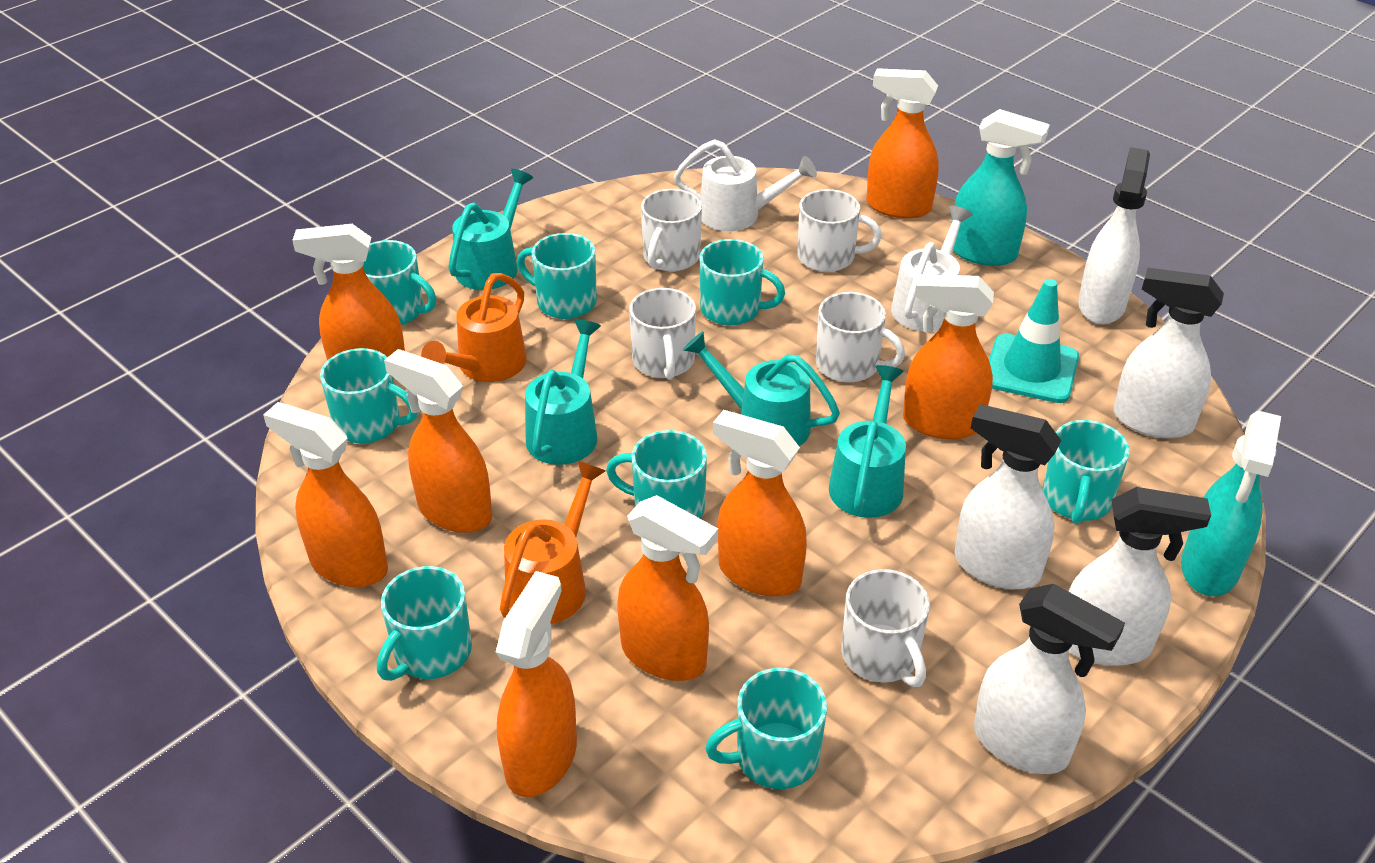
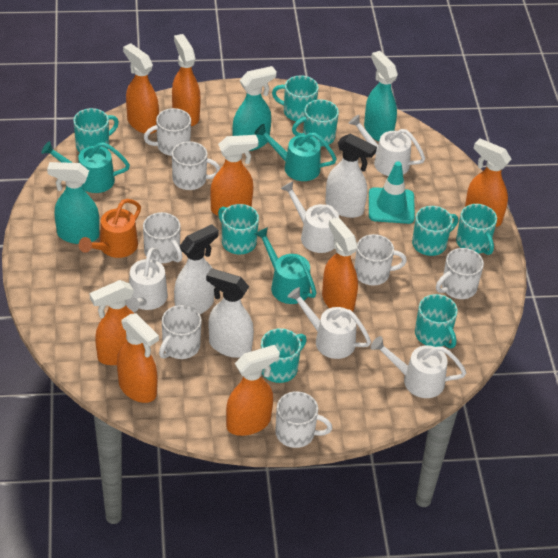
orange watering can: [421,273,527,382] [500,461,606,624] = 2 -> [79,199,141,258] = 1
turquoise spray bottle: [952,109,1050,266] [1181,411,1281,596] = 2 -> [47,162,99,244] [232,66,277,151] [364,51,398,141] = 3
turquoise watering can: [448,169,534,290] [525,319,601,465] [683,331,840,446] [829,365,906,518] = 4 -> [41,141,130,193] [254,124,337,181] [255,227,317,304] = 3
white mug: [629,288,696,380] [641,189,702,271] [797,189,882,272] [816,292,905,383] [841,569,930,687] = 5 -> [143,212,183,263] [144,108,191,156] [159,305,202,359] [172,141,220,190] [275,391,332,448] [354,234,407,286] [436,248,484,299] = 7
white spray bottle: [955,404,1061,590] [974,584,1125,774] [1068,487,1211,666] [1078,147,1150,325] [1114,268,1224,438] = 5 -> [174,224,219,314] [206,268,254,358] [325,133,377,218] = 3
white watering can: [674,139,817,231] [891,206,973,331] = 2 -> [126,247,168,312] [281,181,339,253] [287,287,371,359] [348,115,425,176] [371,336,466,398] = 5

